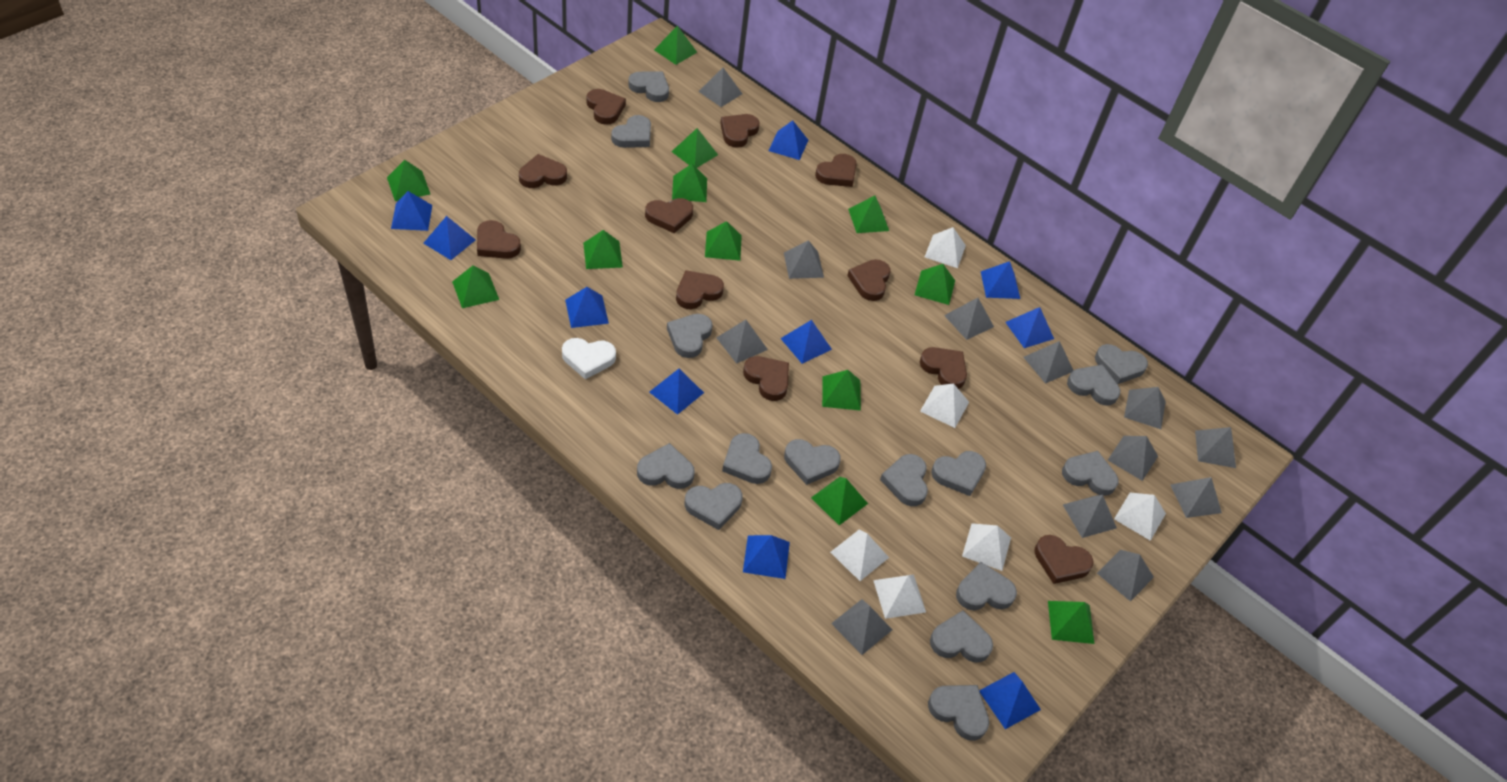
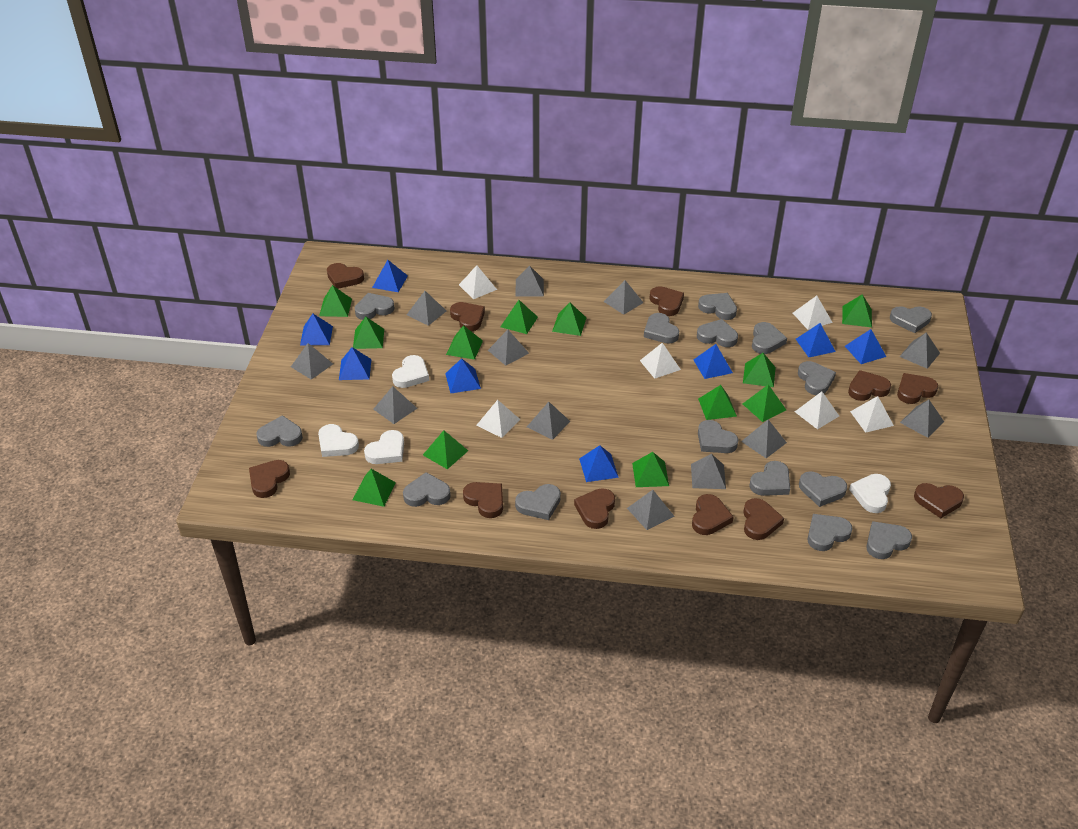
blue pyramid: [391,191,432,231] [423,216,476,260] [565,287,609,328] [649,369,704,415] [743,535,790,579] [768,120,808,160] [780,320,832,364] [979,672,1041,729] [981,261,1020,299] [1005,307,1054,348] = 10 -> [300,314,333,345] [339,347,371,380] [372,260,408,292] [445,358,481,394] [579,445,619,482] [693,344,733,379] [796,323,836,357] [845,329,886,364] = 8
white heart: [562,338,616,379] = 1 -> [318,424,359,457] [364,430,404,464] [392,355,429,388] [849,474,891,513] = 4

